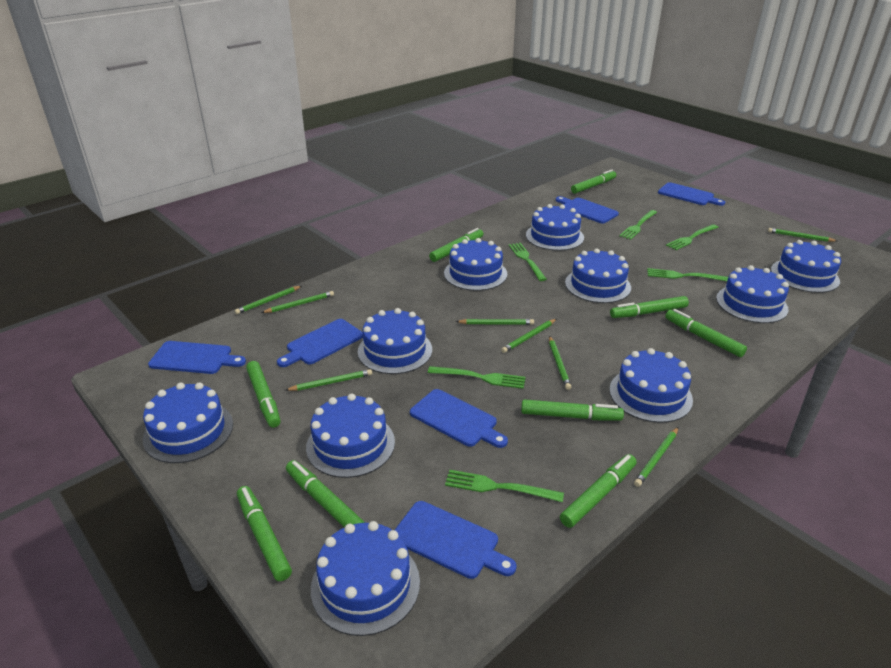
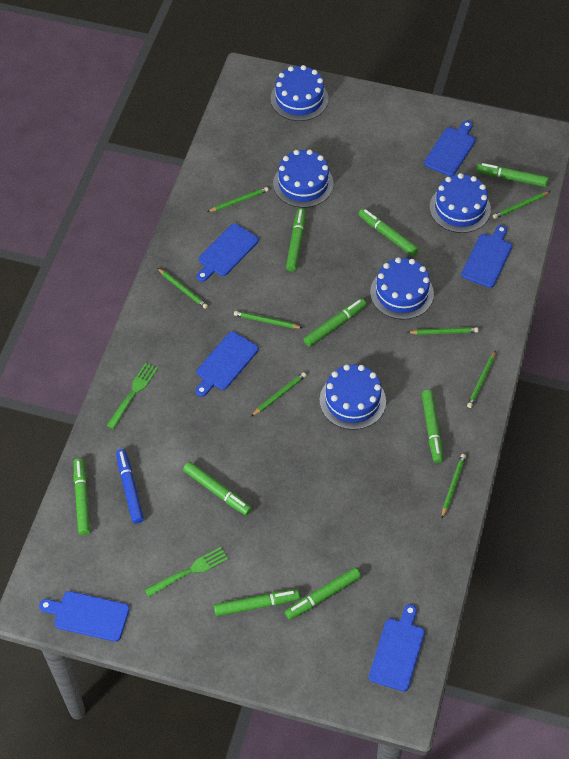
blue cake: [143,382,233,463] [306,393,395,478] [311,521,420,636] [358,308,432,374] [444,238,507,291] [526,204,584,251] [565,248,631,303] [609,348,693,423] [716,265,789,323] [771,240,841,293] = 10 -> [271,65,329,121] [273,149,334,208] [319,364,386,430] [370,257,434,320] [430,173,491,233] = 5
blue marker: none = 0 -> [116,449,144,524] = 1
green fork: [428,366,525,389] [445,470,564,502] [509,243,547,281] [619,210,657,240] [647,268,728,281] [666,224,719,250] = 6 -> [106,363,158,429] [145,547,228,597] = 2

